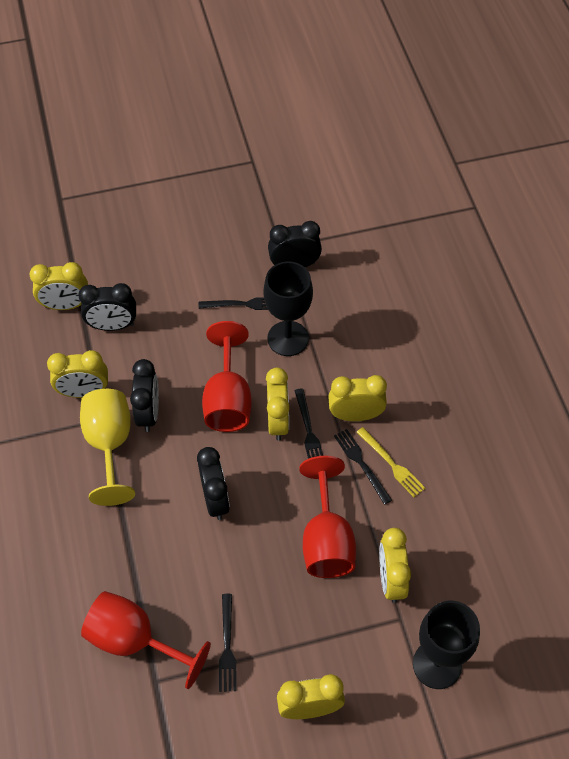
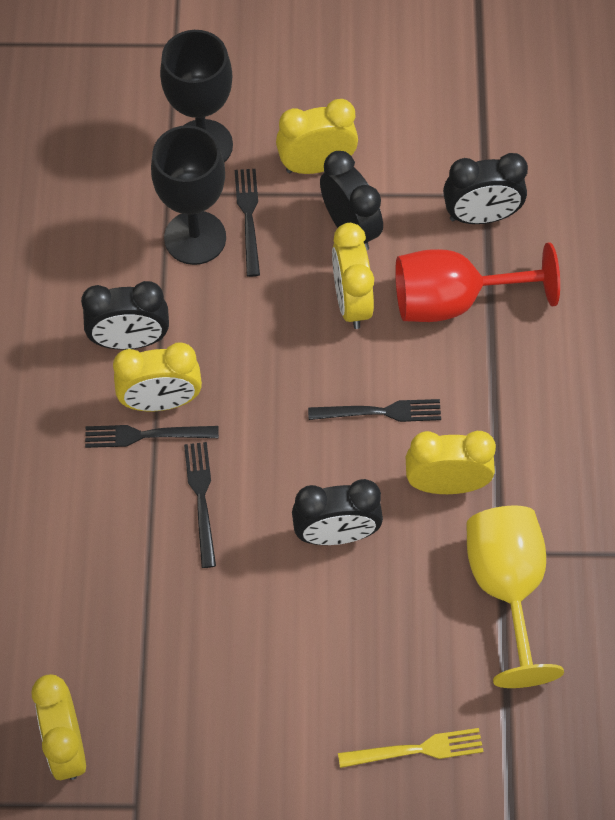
red goblet: [81,591,211,689] [202,321,252,432] [299,456,356,578] = 3 -> [395,242,560,322] = 1
yellow clock: [30,262,88,310] [47,350,108,398] [266,367,290,441] [277,674,345,719] [328,375,387,421] [379,528,411,603] = 6 -> [32,674,86,780] [113,343,202,411] [276,99,358,174] [332,223,374,329] [406,431,496,494] = 5

